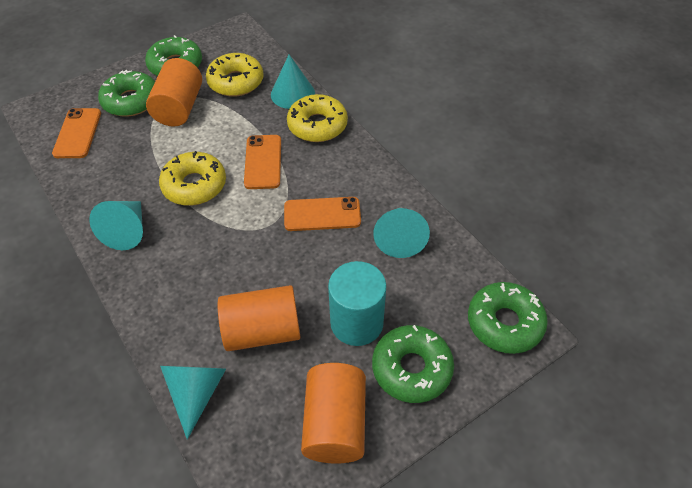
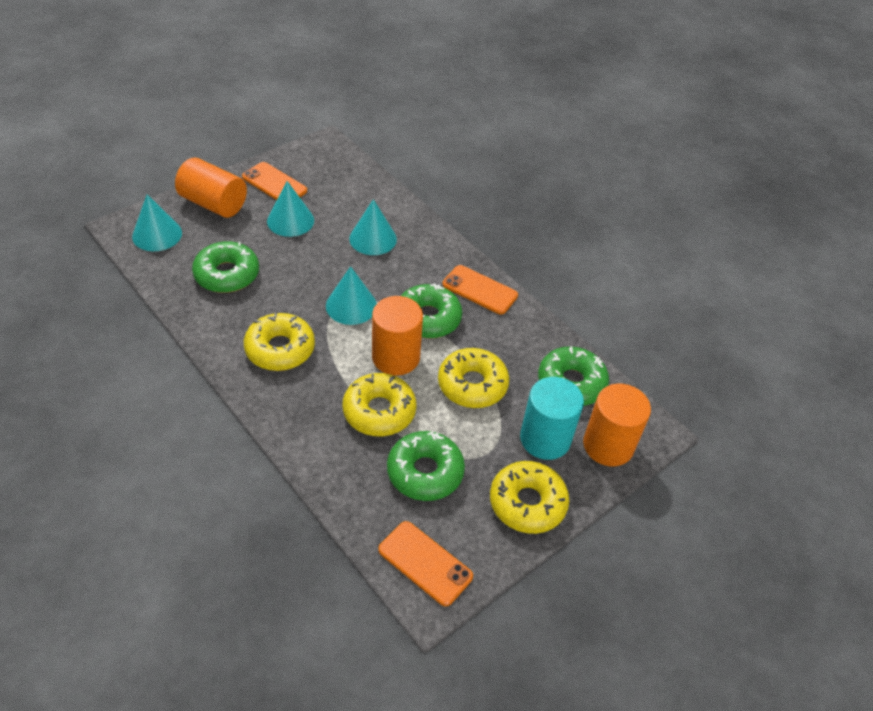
yellow donut: [159,151,226,206] [206,53,264,97] [287,94,348,142] = 3 -> [244,313,315,371] [342,373,416,436] [438,348,509,408] [490,461,569,534] = 4

